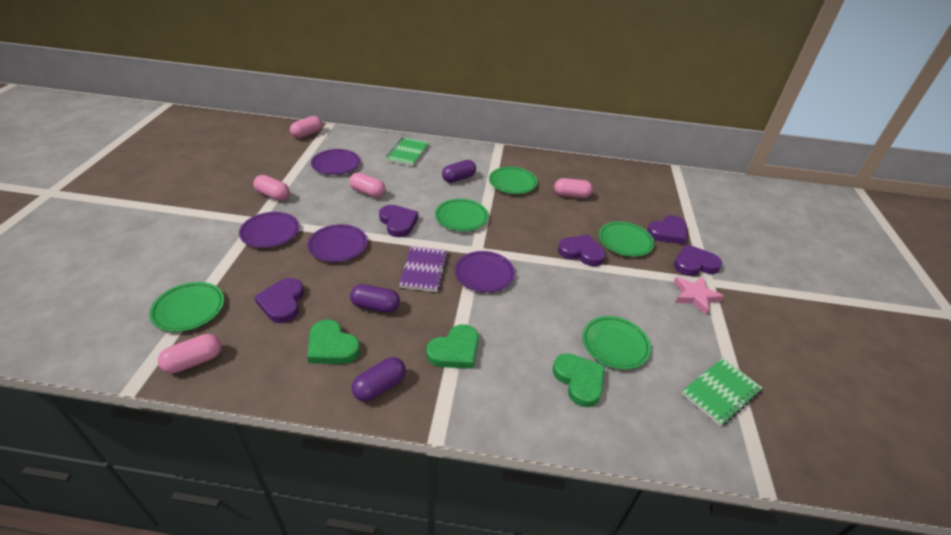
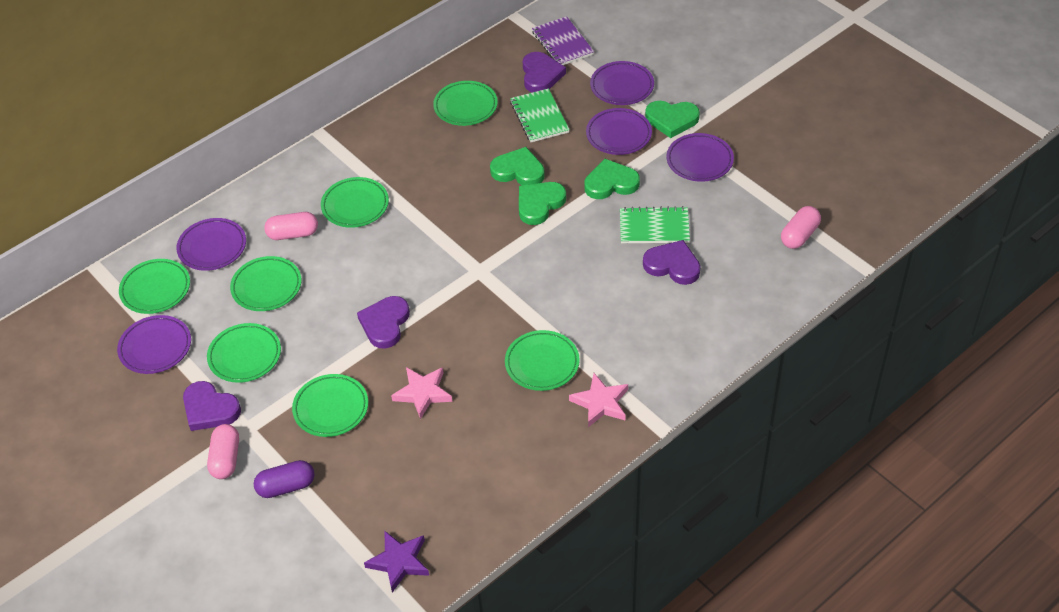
green heart: [307,319,360,364] [426,324,479,369] [553,353,605,407] = 3 -> [490,147,545,185] [519,182,566,225] [584,159,640,199] [645,101,700,138] = 4
green plate: [149,282,224,332] [435,199,489,231] [489,167,537,194] [582,316,651,369] [599,221,654,257] = 5 -> [119,259,190,314] [207,323,281,383] [230,256,301,311] [292,374,368,437] [321,177,389,228] [433,81,498,126] [505,330,580,391] = 7
pink capsule: [158,334,222,373] [253,175,290,201] [290,116,322,138] [349,173,385,198] [554,178,593,198] = 5 -> [207,424,239,479] [264,212,318,240] [781,206,821,249] = 3
pink star: [673,277,724,315] = 1 -> [391,367,452,419] [569,373,628,427] = 2
purple capsule: [350,284,400,313] [352,357,406,402] [442,160,476,183] = 3 -> [254,460,314,498] = 1
purple heart: [254,278,304,323] [379,205,418,237] [558,234,605,266] [647,215,687,244] [674,244,722,276] = 5 -> [183,381,241,431] [357,296,410,349] [523,52,566,93] [643,240,700,285] = 4
purple plate: [239,212,300,248] [307,224,367,262] [311,149,360,175] [455,251,515,293] = 4 -> [117,315,191,374] [176,218,246,271] [586,108,652,155] [590,61,654,105] [666,133,734,182] = 5
purple star: none = 0 -> [364,530,429,593] = 1

